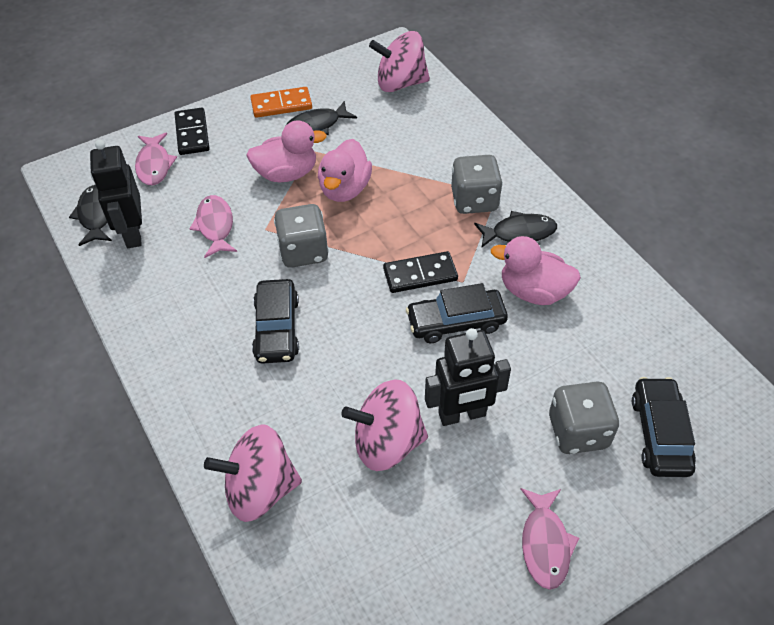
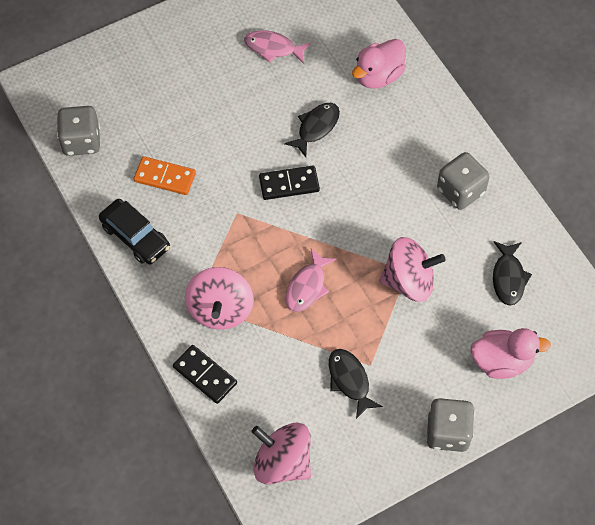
black car: [252,279,299,364] [406,283,508,343] [632,377,696,477] = 3 -> [99,199,170,265] = 1
black robot: [90,140,142,248] [425,328,511,426] = 2 -> none = 0
pink duck: [246,120,327,182] [318,139,372,202] [491,236,581,305] = 3 -> [352,39,406,89] [470,328,551,379] = 2
pink fish: [135,132,177,186] [190,195,237,258] [521,488,579,590] = 3 -> [244,30,311,64] [286,248,336,312] = 2

